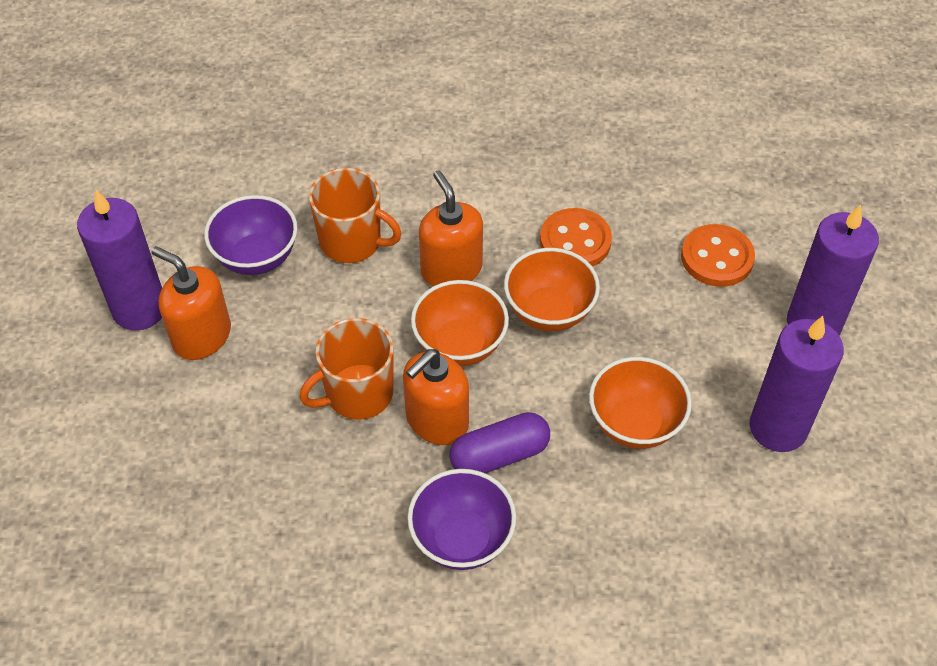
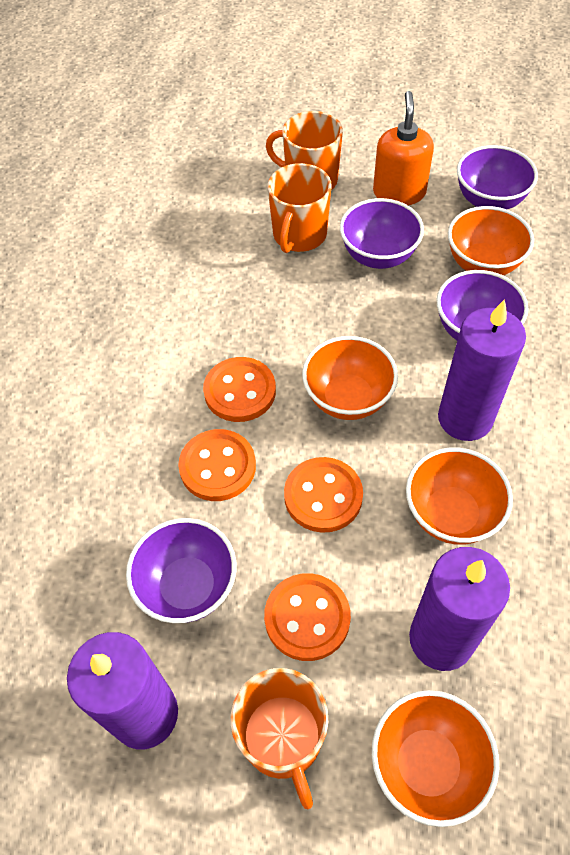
orange bowl: [411,280,509,366] [504,248,600,331] [589,357,692,449] = 3 -> [302,336,398,420] [372,690,499,827] [406,448,513,545] [448,206,534,275] = 4
orange button: [540,208,612,267] [681,224,755,287] = 2 -> [178,429,256,501] [203,357,276,422] [264,573,351,661] [284,457,363,533] = 4
orange mug: [299,318,394,420] [309,168,402,263] = 2 -> [230,668,328,809] [266,111,343,190] [268,163,332,253] = 3
orange soap dispenser: [151,246,231,360] [403,349,469,445] [419,171,483,286] = 3 -> [373,91,434,205] = 1
purple bowl: [204,195,298,275] [407,469,516,570] = 2 -> [126,518,236,623] [340,198,424,269] [437,270,528,340] [457,145,538,209] = 4
purple capsule: [449,412,550,473] = 1 -> none = 0

